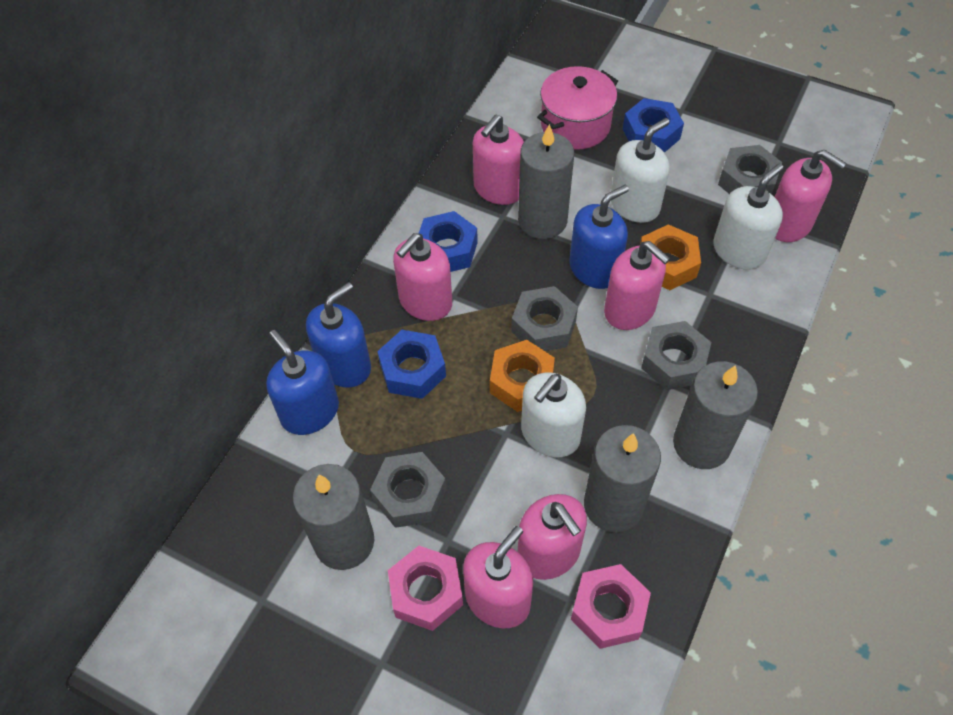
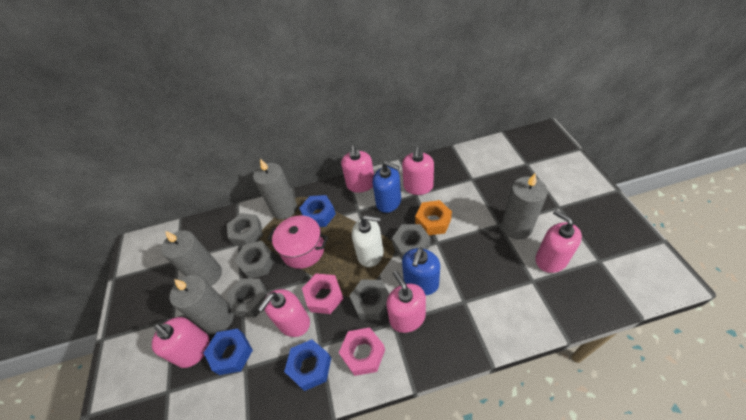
blue soap dispenser: [266,330,339,435] [306,282,371,387] [569,185,629,289] = 3 -> [373,161,401,213] [402,248,440,295] = 2
grey nut: [370,452,446,528] [511,286,578,351] [641,321,711,390] [718,145,782,194] = 4 -> [227,213,263,246] [227,278,267,317] [235,241,276,279] [349,279,389,320] [392,224,430,259] = 5
orange nut: [490,340,555,412] [640,224,701,290] = 2 -> [415,200,452,235] = 1
white soap dispenser: [521,373,586,457] [611,118,670,223] [713,164,783,270] = 3 -> [352,215,383,267] = 1

